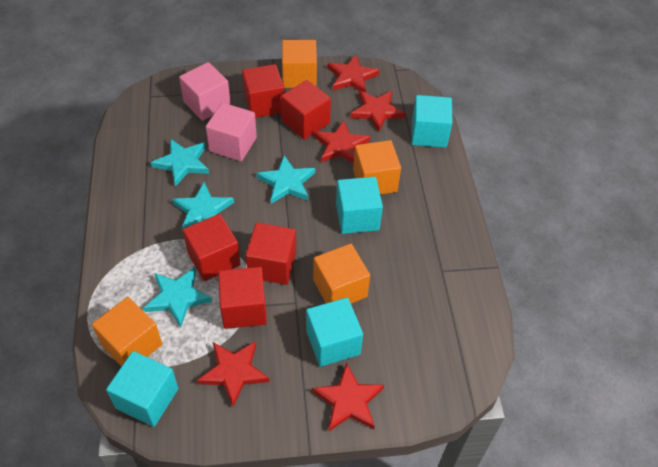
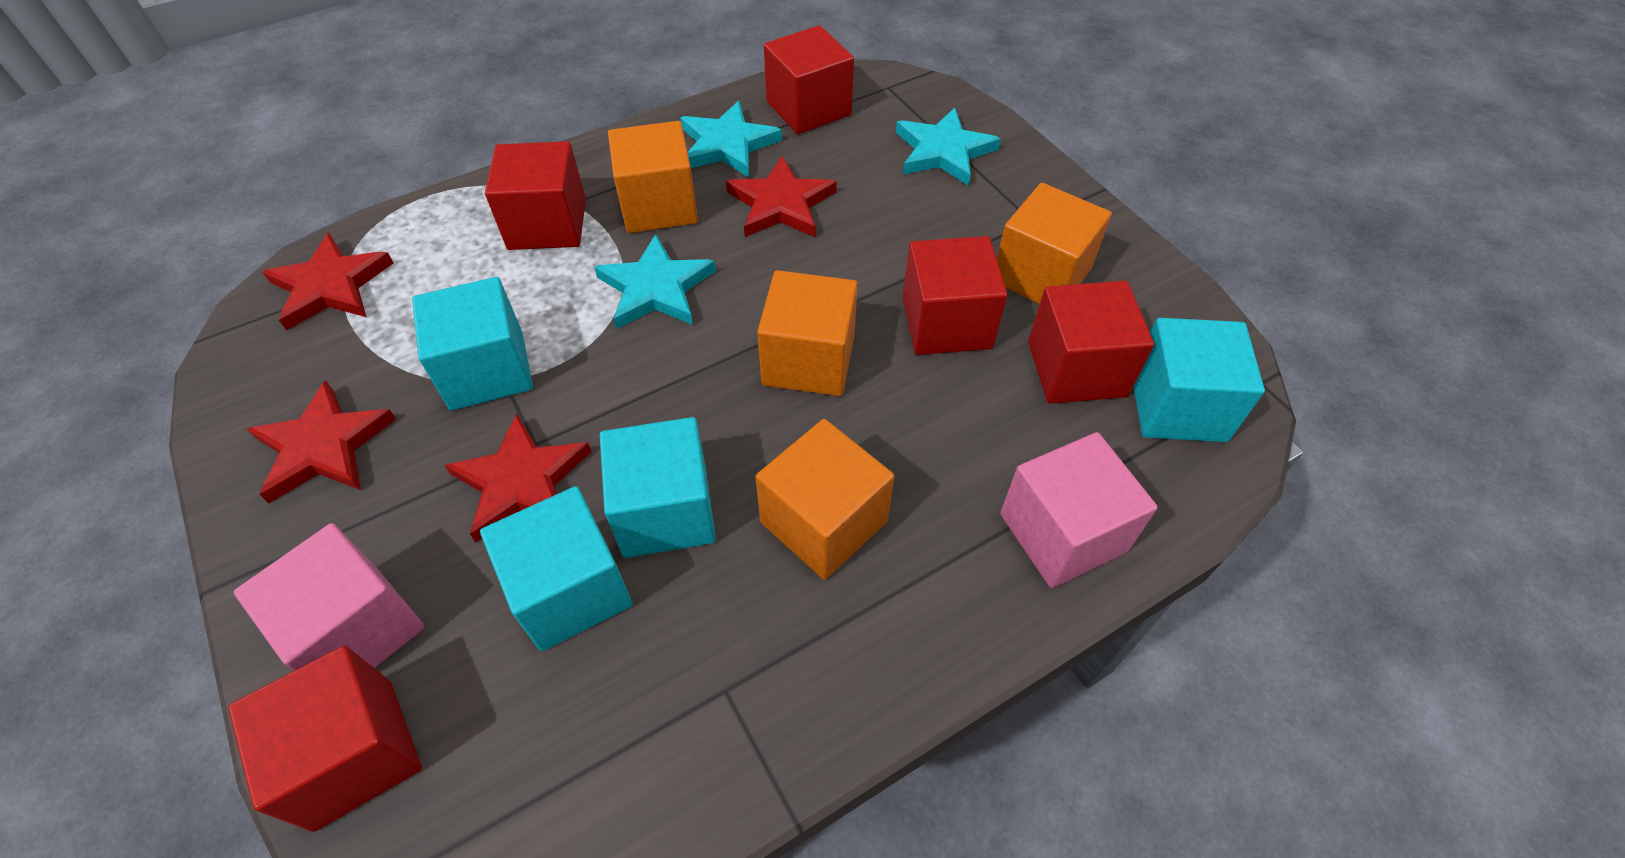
red star: [197,341,270,407] [312,363,384,432] [314,120,370,164] [328,55,380,93] [350,91,406,132] = 5 -> [247,380,396,503] [263,233,393,331] [444,413,592,542] [726,156,837,237] = 4
turquoise star: [144,267,212,328] [151,139,209,187] [172,182,234,232] [257,155,315,204] = 4 -> [594,234,716,329] [680,101,782,177] [896,108,1001,186] = 3

